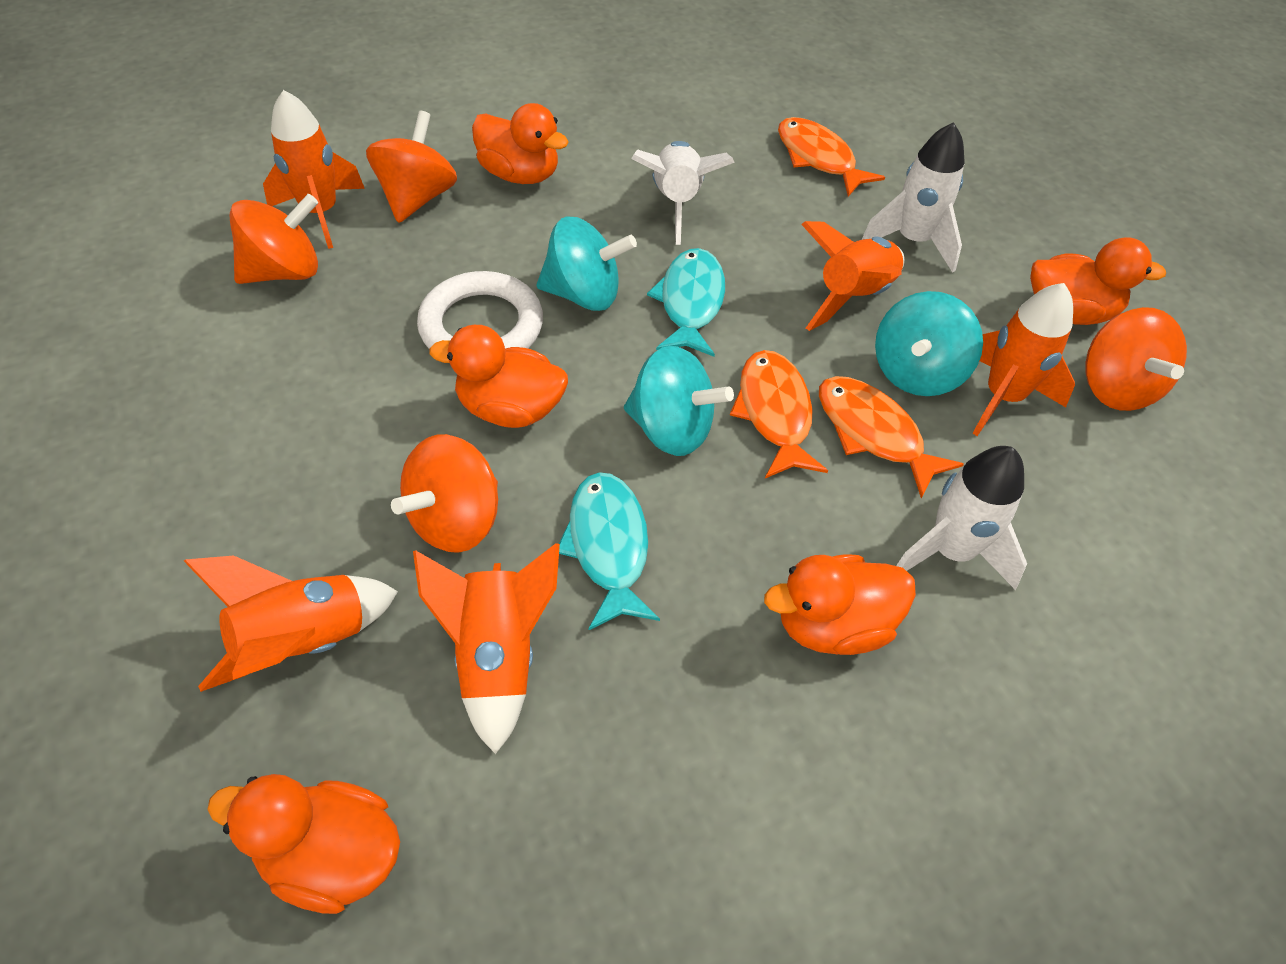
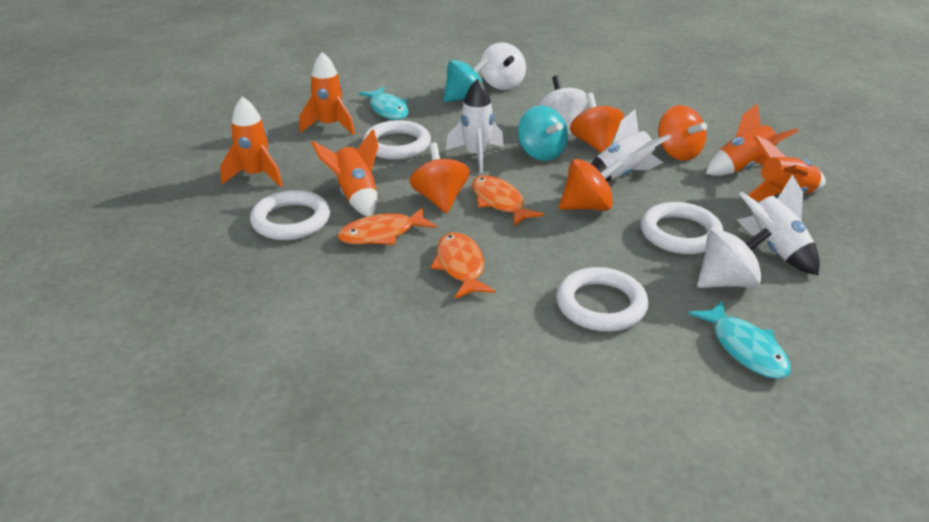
orange duck: [207,774,400,914] [429,325,568,428] [472,103,568,184] [764,554,916,655] [1030,237,1166,325] = 5 -> none = 0
turquoise spinning top: [537,216,637,311] [624,346,734,456] [875,291,983,396] = 3 -> [443,56,489,102] [518,105,568,161] = 2
white ring: [417,271,543,349] = 1 -> [250,190,330,240] [363,120,431,160] [556,267,649,332] [641,202,723,254] = 4
white spinning top: none = 0 -> [481,43,526,90] [538,75,588,135] [697,228,772,288] = 3

